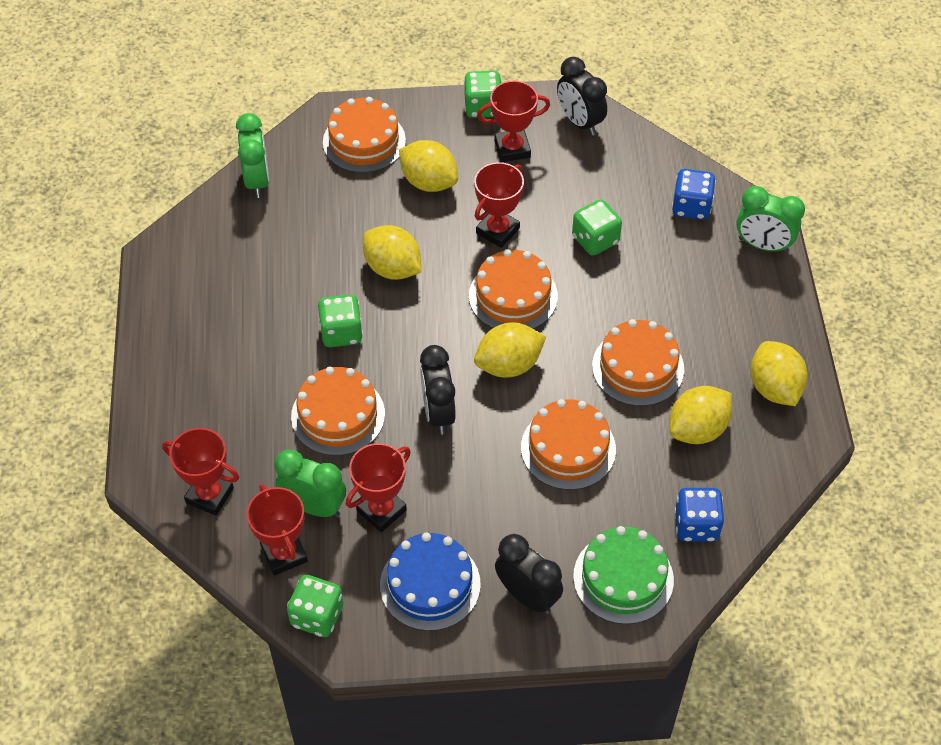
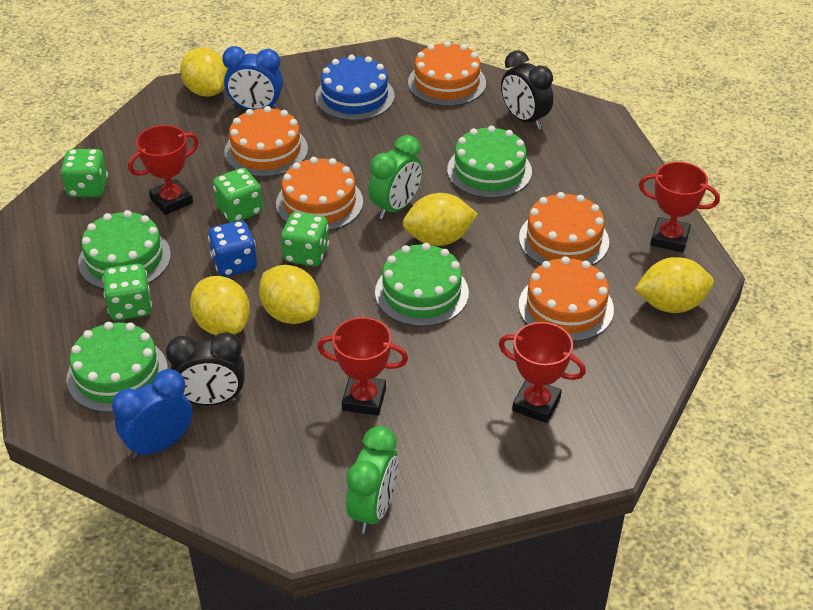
black clock: [420,345,456,435] [495,534,563,614] [557,57,607,136] = 3 -> [166,332,245,405] [501,50,553,130] = 2
blue clock: none = 0 -> [112,369,192,459] [222,46,283,110] = 2
blue dice: [672,169,716,220] [674,488,724,542] = 2 -> [208,221,257,277] = 1
green cake: [573,526,674,624] = 1 -> [66,322,168,413] [78,210,171,289] [375,243,469,327] [447,126,532,198] = 4
green clock: [236,113,269,198] [275,449,346,517] [736,186,805,253] = 3 -> [346,426,398,533] [368,135,423,219] = 2
red trophy: [162,428,239,516] [247,484,308,576] [346,443,411,532] [474,162,524,248] [477,81,550,162] = 5 -> [128,125,199,215] [317,317,408,416] [499,322,586,423] [639,162,720,253] = 4

